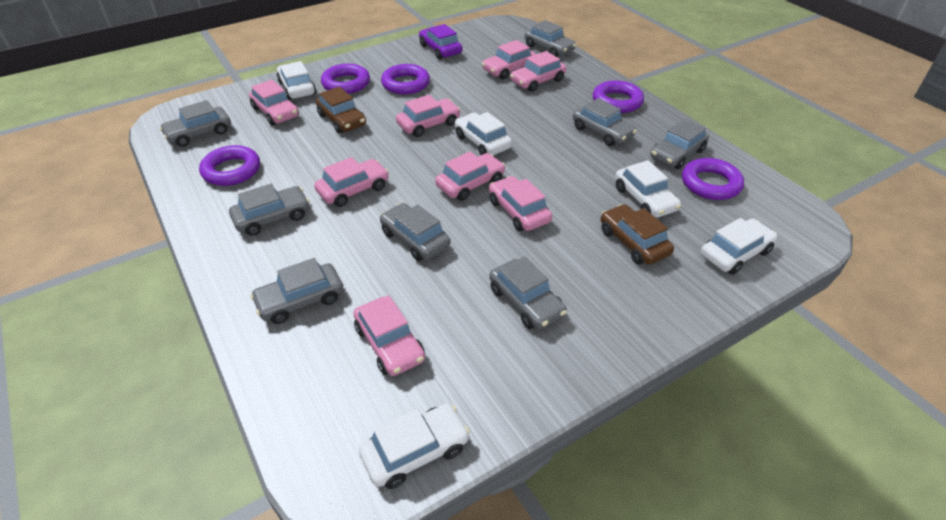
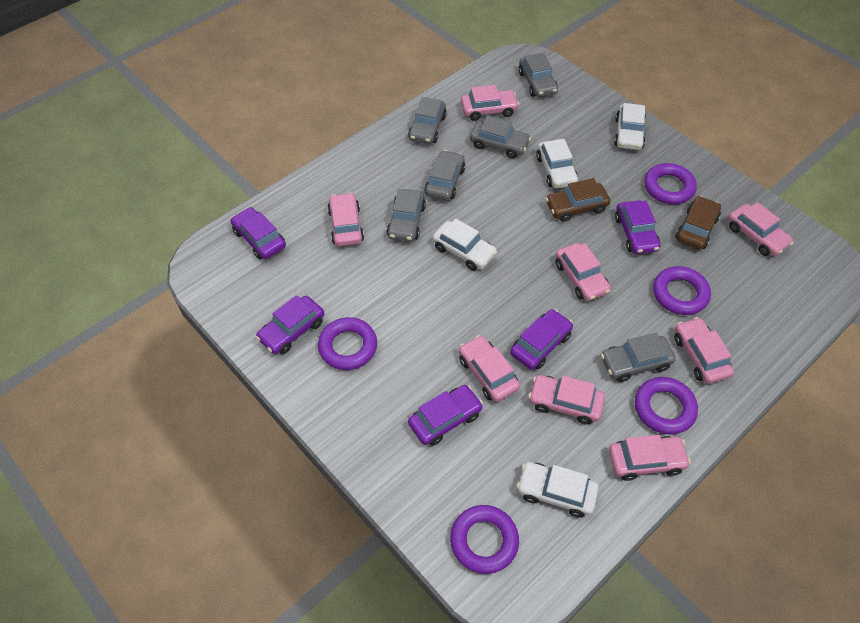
grey car: [159,100,231,147] [229,184,310,236] [250,258,343,324] [380,203,450,261] [489,256,567,329] [524,20,576,57] [573,98,637,146] [650,119,709,169] = 8 -> [387,189,426,242] [408,97,447,144] [424,150,465,201] [470,116,531,159] [518,53,558,97] [601,333,676,382] = 6
purple car: [419,24,462,59] = 1 -> [231,207,286,259] [256,295,324,354] [408,385,483,446] [510,309,573,370] [615,200,661,254] = 5
white car: [277,61,316,100] [359,403,470,489] [455,112,512,155] [615,160,681,218] [701,218,778,275] = 5 -> [432,218,497,271] [517,462,599,518] [536,139,578,188] [614,103,646,150] = 4

